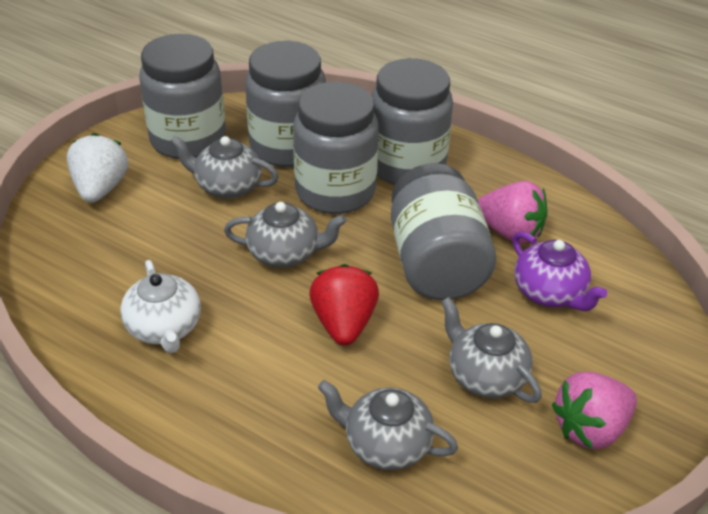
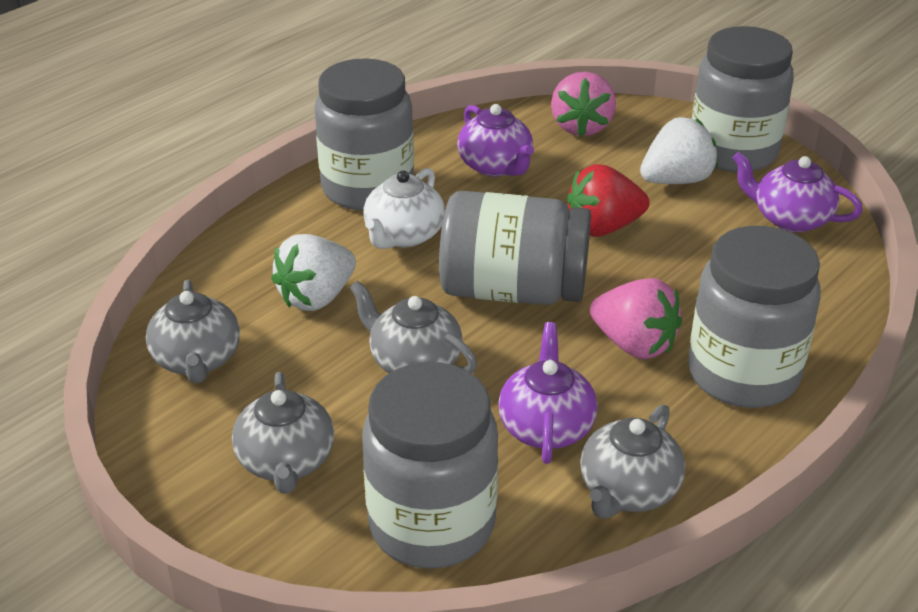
purple teapot: [513,231,607,311] = 1 -> [457,104,534,177] [498,322,598,464] [733,152,863,232] = 3
white strawberry: [67,133,128,203] = 1 -> [271,234,356,311] [640,117,718,184] = 2

